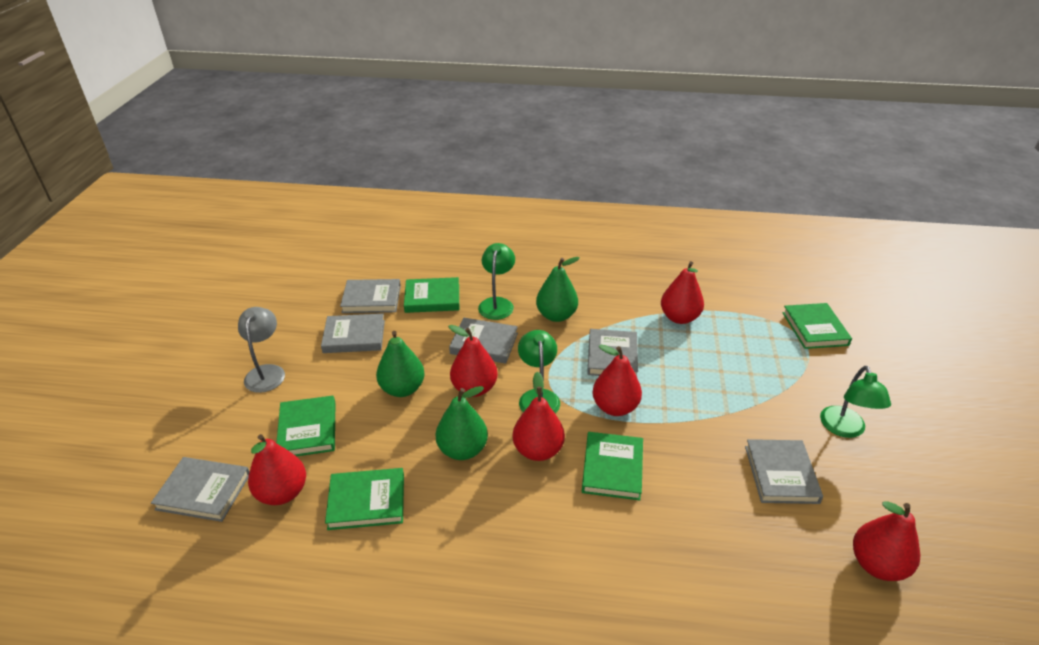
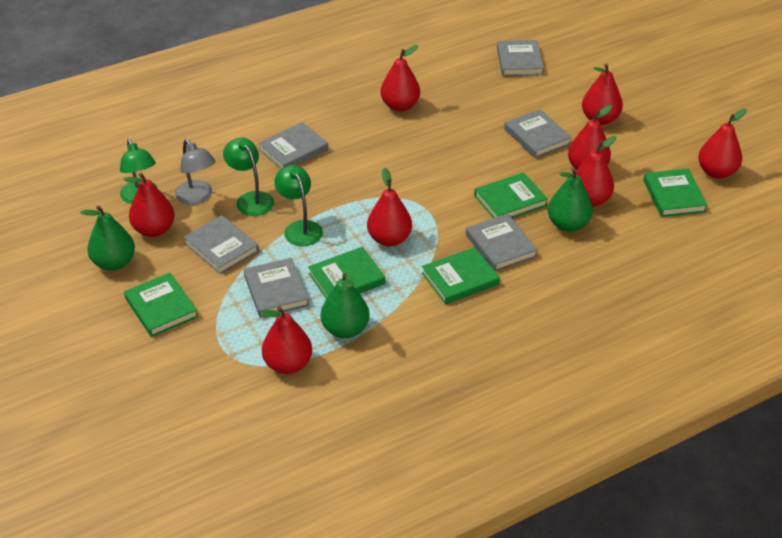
red pear: [248,434,306,505] [448,325,498,397] [513,372,565,461] [593,345,642,416] [661,261,704,324] [853,502,920,581] = 6 -> [124,173,175,237] [260,306,312,374] [367,168,412,246] [380,45,420,111] [568,105,612,170] [576,136,616,207] [582,63,623,125] [698,109,747,179] = 8

